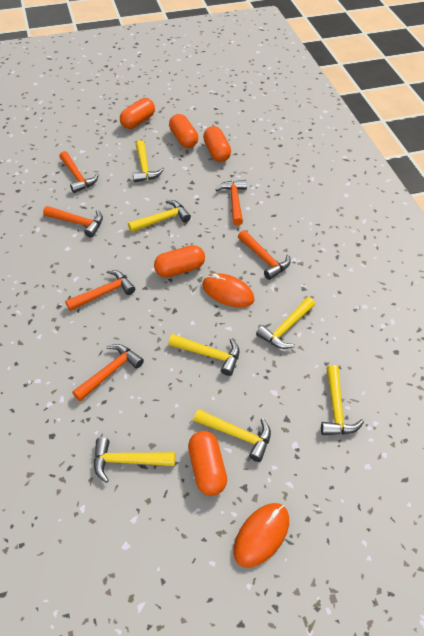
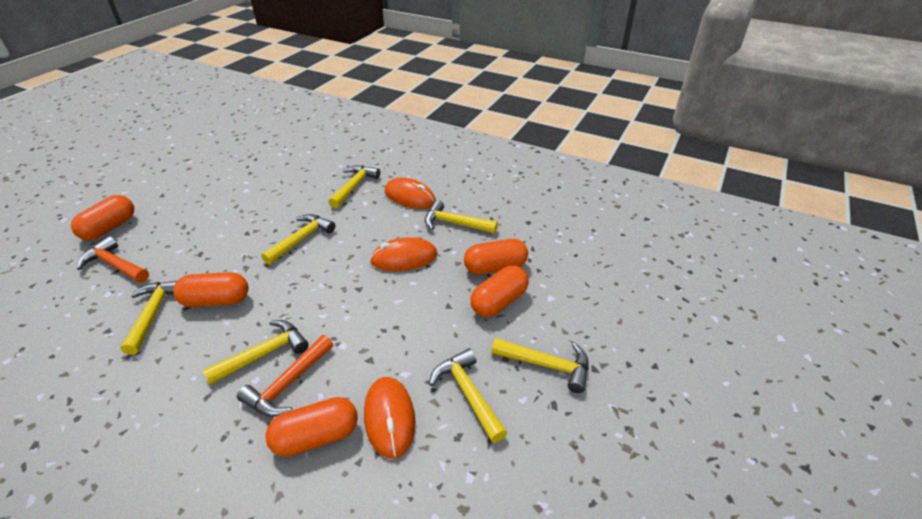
orange hammer: [43,206,103,238] [59,151,99,193] [65,270,135,311] [72,344,144,401] [215,180,247,226] [238,230,291,280] = 6 -> [77,236,149,283] [237,335,333,417] = 2
orange mouse: [202,273,255,308] [233,503,289,568] = 2 -> [364,377,416,459] [370,237,438,271] [385,178,436,209] = 3

